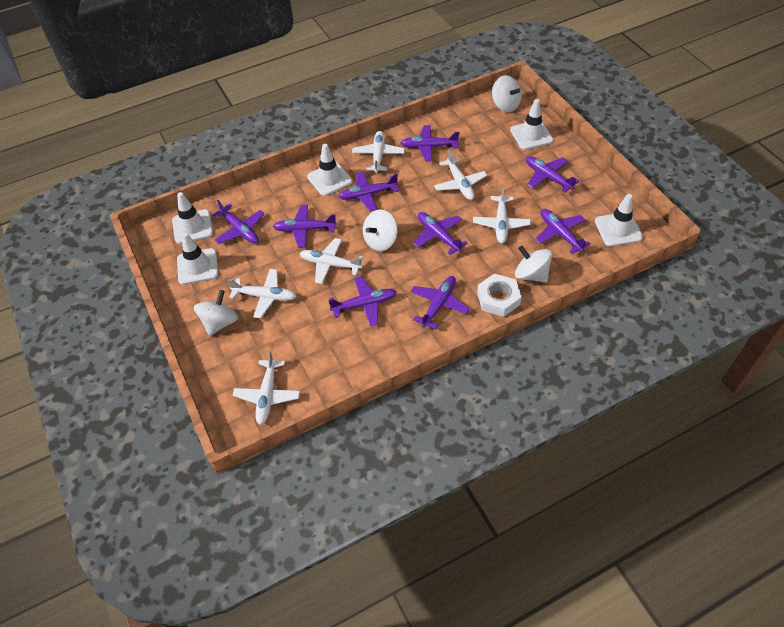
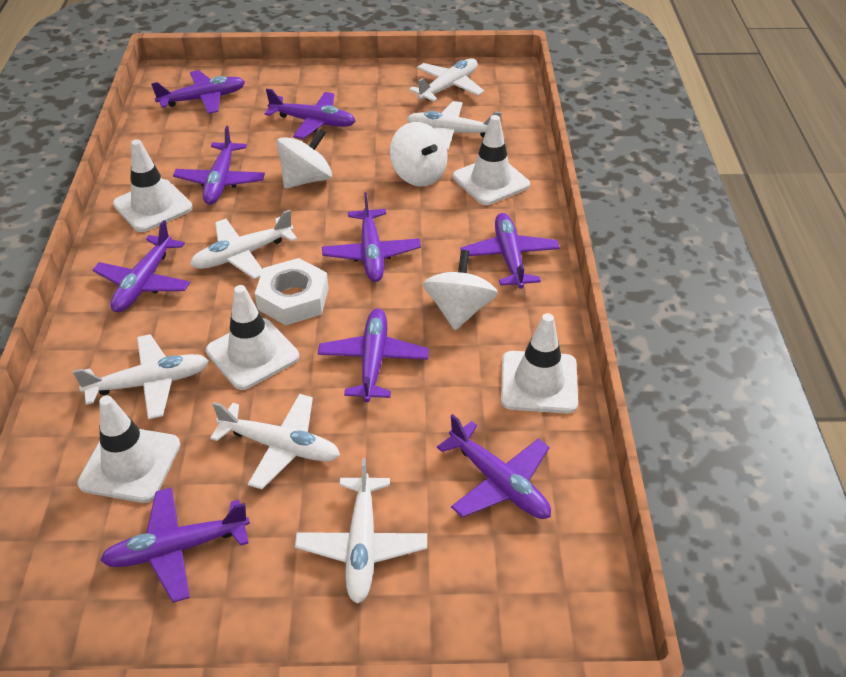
white spinning top: [194,290,238,336] [363,209,398,251] [492,75,522,112] [515,246,552,283] = 4 -> [276,129,332,189] [390,122,448,186] [423,250,498,330] = 3

